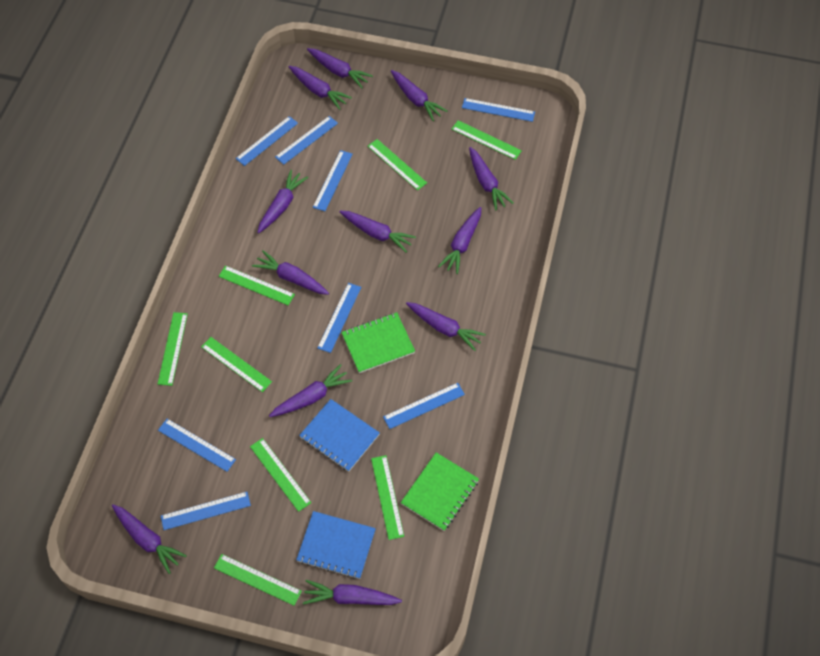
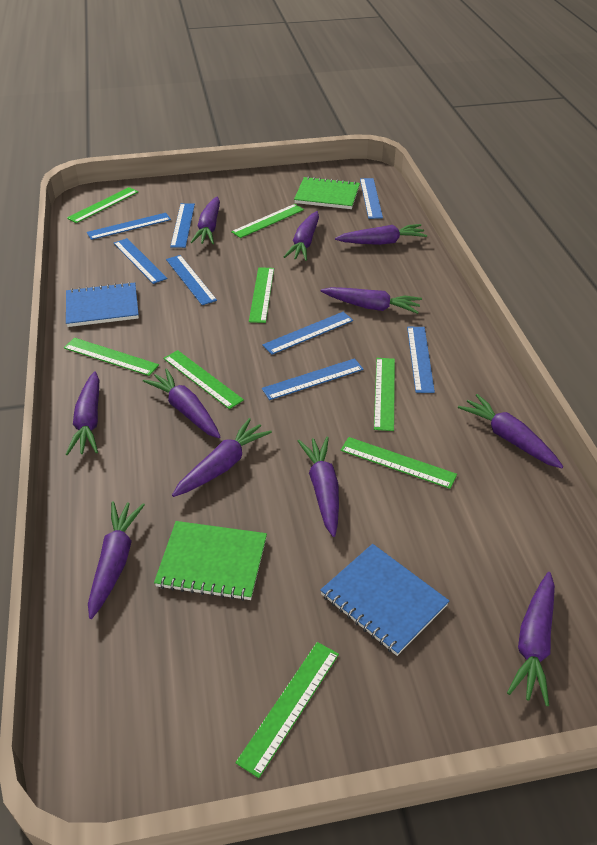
purple carrot: [112,504,187,574] [252,250,329,295] [257,170,308,233] [269,364,352,417] [289,66,352,110] [303,580,402,605] [307,48,373,88] [340,211,416,252] [391,70,447,121] [406,302,486,351] [438,207,481,274] [469,147,514,211] = 12 -> [66,371,99,455] [88,501,145,619] [143,368,221,438] [172,418,272,497] [190,196,220,244] [284,211,319,261] [298,437,339,537] [321,287,422,314] [335,224,427,245] [458,394,563,468] [507,572,555,706] = 11

